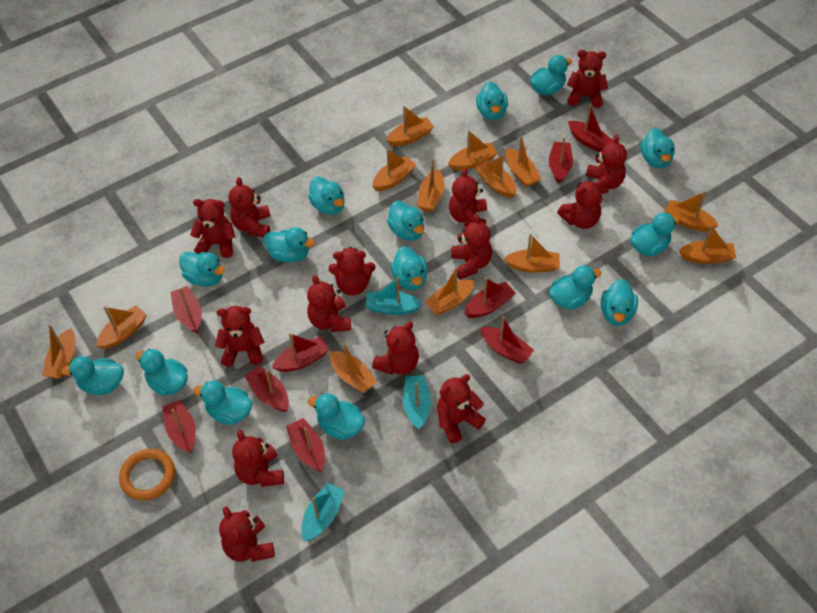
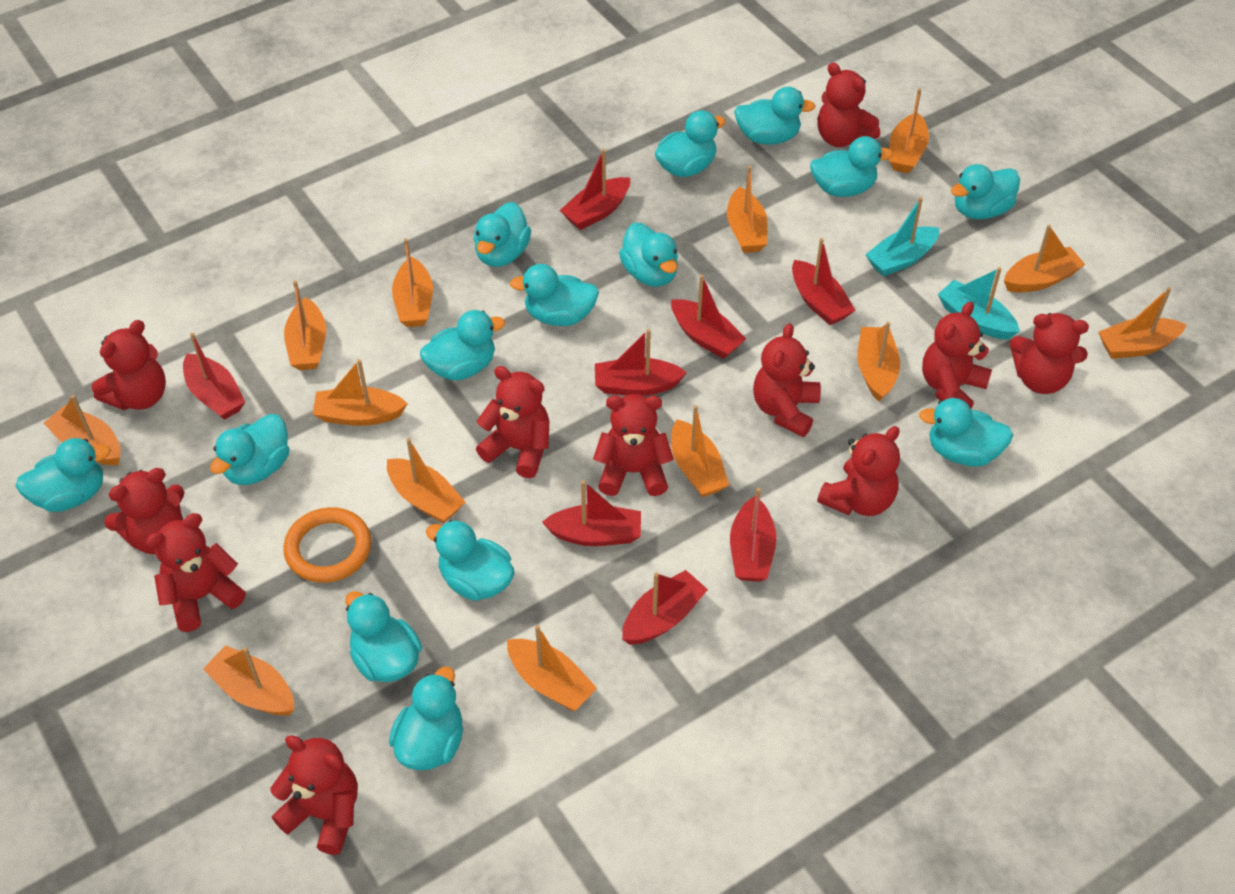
red boat: [162,400,196,453] [171,286,202,333] [245,365,289,412] [272,333,329,372] [286,418,325,472] [464,278,516,318] [480,316,534,364] [549,137,573,184] [568,105,613,152] = 9 -> [183,333,245,420] [542,480,641,546] [560,149,630,230] [595,329,687,396] [622,570,708,645] [671,275,746,359] [730,488,777,582] [792,238,855,325] = 8
red teddy bear: [190,199,235,258] [215,306,264,367] [219,506,275,562] [229,177,271,237] [232,430,284,487] [307,275,351,332] [329,247,375,296] [372,321,419,375] [437,374,486,443] [449,168,487,227] [451,214,492,280] [557,180,605,229] [567,50,608,108] [586,135,627,194] = 14 -> [92,320,166,410] [104,468,184,554] [145,513,246,632] [270,735,358,855] [476,366,549,478] [593,394,674,496] [753,323,821,437] [817,62,880,147] [817,426,900,516] [922,301,992,409] [1009,313,1089,394] = 11
turquoise boat: [301,483,345,541] [365,277,423,315] [403,375,431,429] = 3 -> [865,197,939,277] [938,267,1020,340] = 2
turquoise duck: [61,356,124,395] [135,349,188,396] [179,252,225,287] [193,381,252,425] [264,227,315,262] [308,176,345,215] [308,393,365,440] [387,201,424,241] [391,246,428,290] [476,82,508,120] [530,55,572,95] [549,266,602,309] [601,279,638,326] [631,213,680,256] [640,128,675,168] = 15 -> [15,438,111,512] [210,414,290,485] [345,591,422,682] [389,667,463,770] [420,310,505,380] [426,520,515,601] [474,202,531,267] [510,264,599,326] [619,223,678,287] [655,110,726,177] [734,87,816,145] [810,136,893,197] [919,398,1013,467] [951,164,1020,220] = 14

